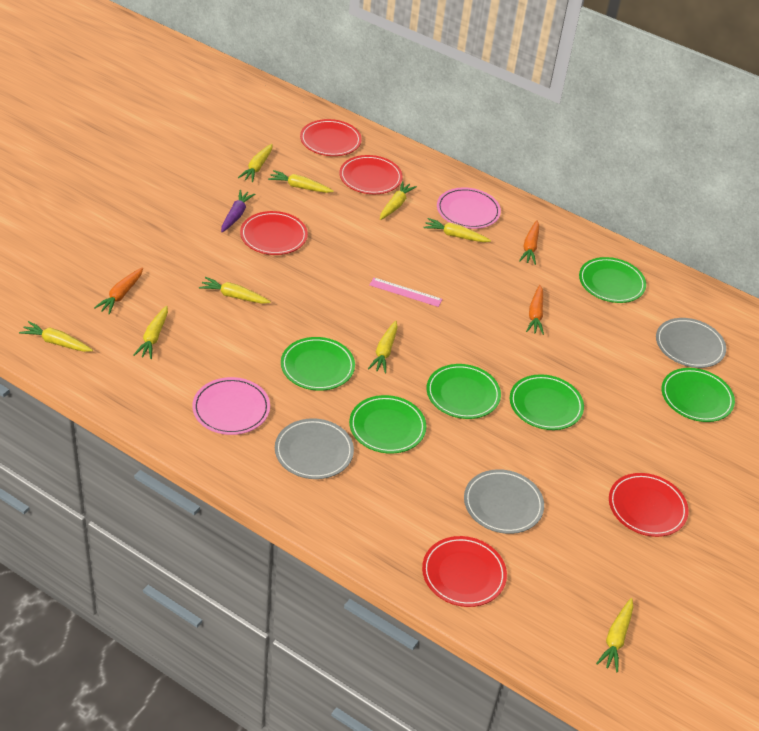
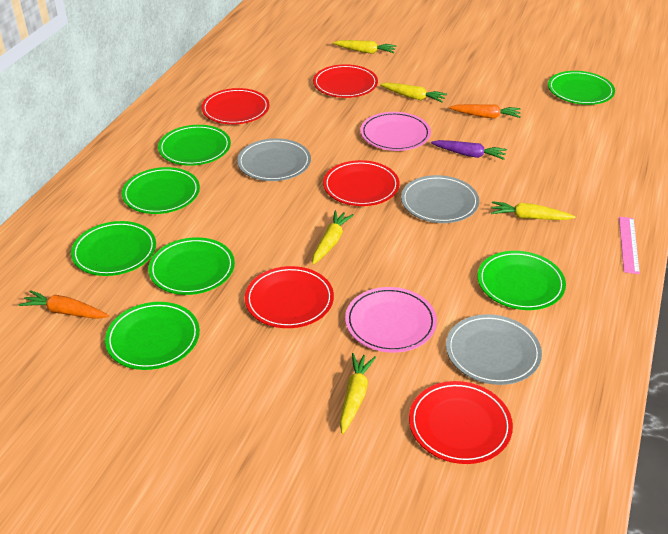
green plate: [281,337,355,391] [349,395,426,454] [426,364,501,419] [510,374,584,430] [579,257,646,303] [661,368,735,422] = 6 -> [71,221,156,276] [105,302,200,370] [122,167,200,214] [148,237,235,295] [158,125,231,166] [478,251,566,310] [548,71,615,105] = 7
orange carrot: [94,268,143,315] [519,220,539,265] [526,285,544,335] = 3 -> [19,290,109,319] [449,104,521,118] = 2
yellow carrot: [19,321,93,352] [134,306,168,359] [199,277,271,304] [238,144,273,182] [268,170,334,193] [368,320,398,373] [380,181,417,220] [423,218,491,242] [596,598,633,672] = 9 -> [312,210,354,265] [333,40,396,54] [340,353,376,434] [380,82,447,103] [491,201,576,220] = 5

